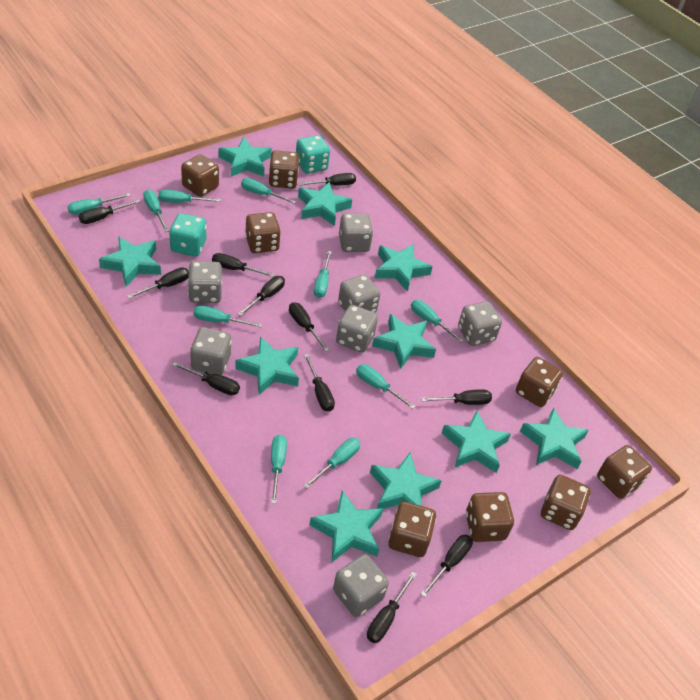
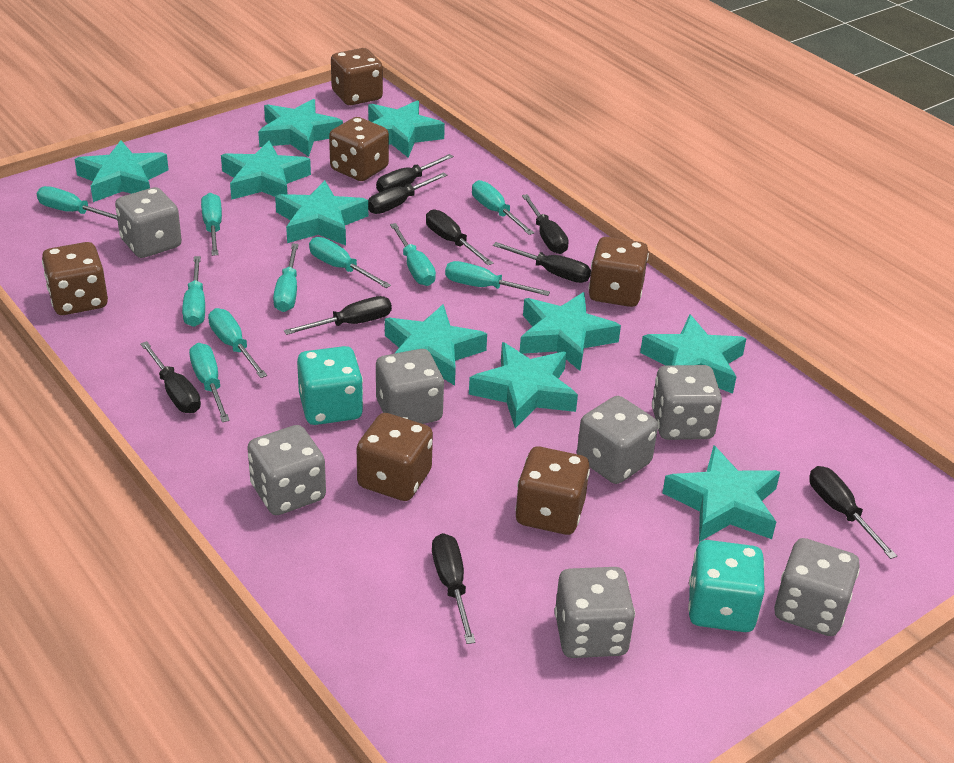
black screwdriver: [79,200,140,224] [127,267,189,299] [172,362,240,395] [212,253,275,277] [238,276,285,316] [289,302,329,352] [299,173,356,186] [304,354,335,412] [367,571,417,643] [421,389,492,405] [421,535,473,597] = 11 -> [140,341,201,413] [284,296,392,335] [368,172,447,214] [376,154,454,192] [426,209,493,265] [432,533,476,644] [493,242,591,283] [522,194,569,254] [809,466,897,559] = 9
brown dice: [181,154,219,197] [245,212,281,253] [269,150,300,189] [388,501,436,557] [466,492,514,542] [516,357,563,407] [541,475,591,530] [597,445,652,499] = 8 -> [42,242,108,315] [329,117,389,181] [331,48,383,105] [357,413,433,501] [515,447,590,535] [588,237,649,307] = 6

